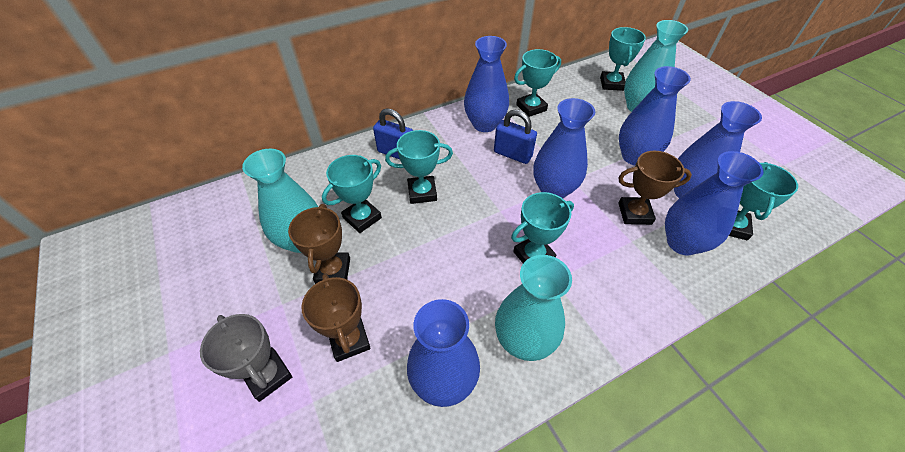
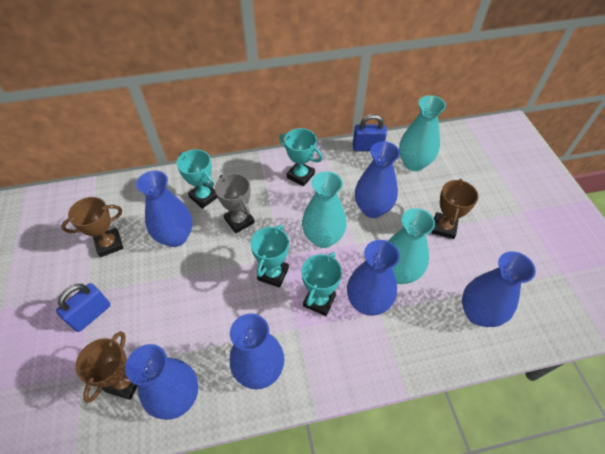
turquoise trophy: [322,155,382,233] [385,130,453,204] [511,192,574,263] [514,49,561,117] [600,27,646,91] [729,162,798,240] = 6 -> [177,149,217,209] [250,225,289,288] [279,128,323,186] [301,252,342,316] = 4

